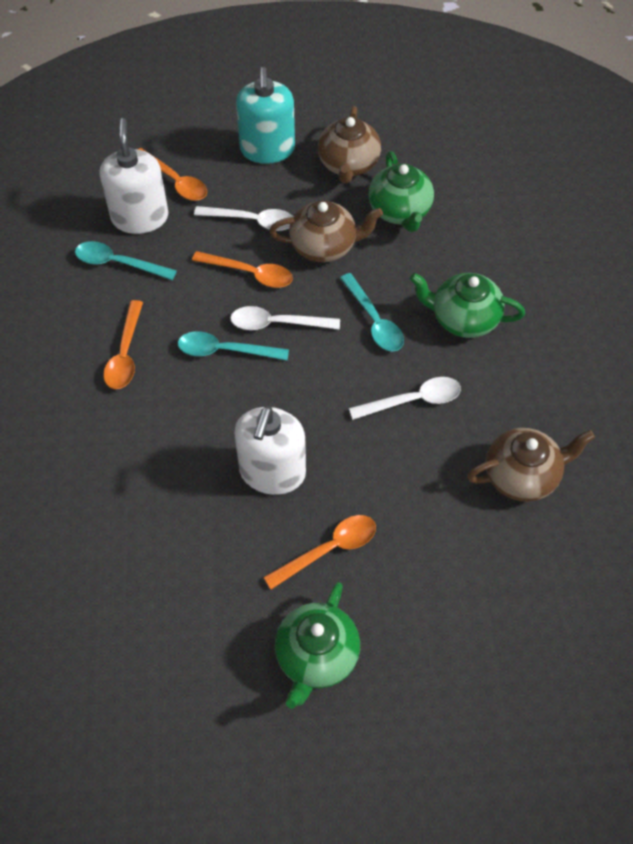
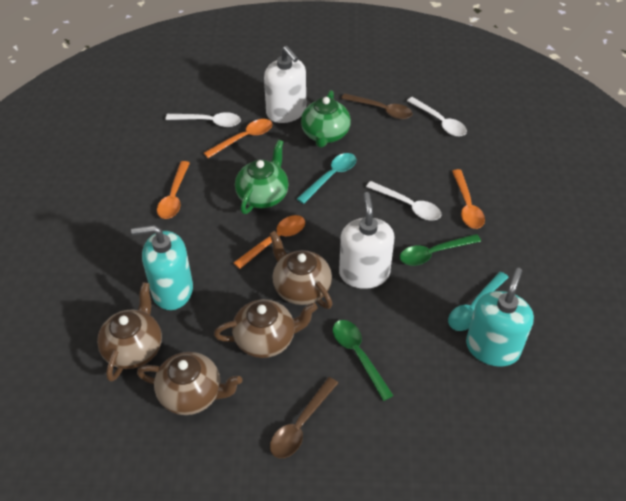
brown spoon: none = 0 -> [270,377,338,458] [341,94,413,119] = 2
brown teapot: [269,200,383,262] [318,106,381,183] [467,428,595,502] = 3 -> [97,282,162,382] [137,352,242,415] [214,299,318,358] [269,231,332,309] = 4
green spoon: none = 0 -> [333,320,394,401] [400,234,481,266] = 2
green teapot: [275,582,360,709] [368,151,434,232] [410,273,525,338] = 3 -> [235,140,289,214] [301,90,351,147] = 2
turquoise soap dispenser: [236,67,295,164] = 1 -> [131,225,193,310] [466,268,534,367] = 2
turquoise spoon: [75,241,177,280] [178,331,289,360] [340,273,404,351] = 3 -> [297,153,356,204] [448,272,509,331] = 2

